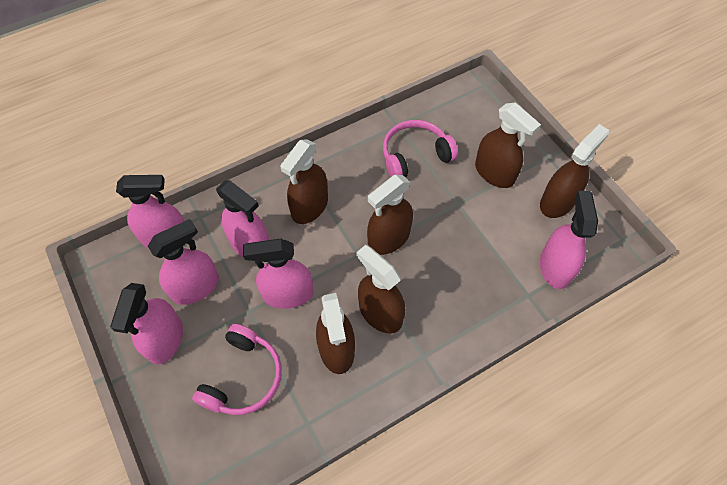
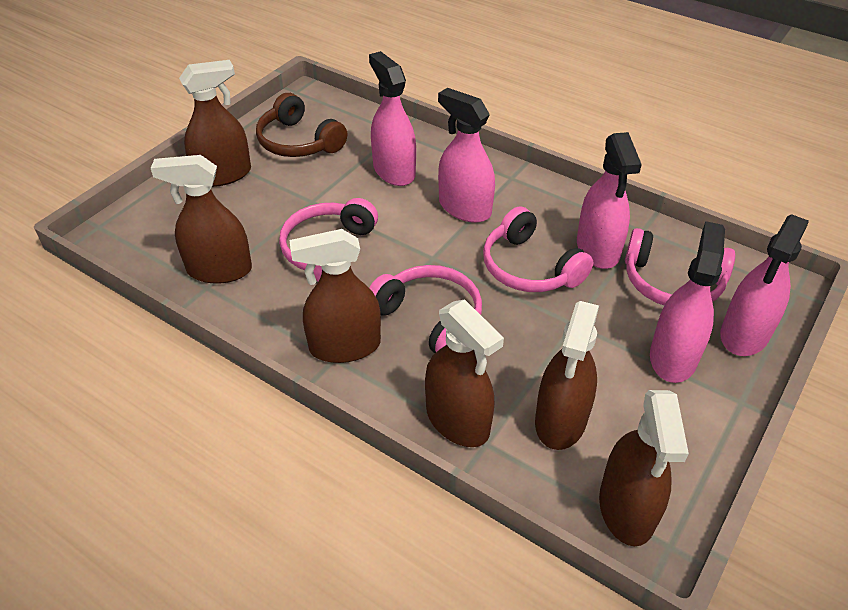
brown headphones: none = 0 -> [256,93,347,157] = 1
pink headphones: [192,324,282,415] [383,120,458,178] = 2 -> [279,198,378,281] [369,265,482,353] [483,206,594,292] [625,228,735,305] = 4
pink spray bottle: [110,283,183,364] [116,175,184,248] [148,219,219,305] [216,180,269,257] [243,238,313,309] [540,191,598,289] = 6 -> [369,51,416,186] [438,88,495,223] [577,132,642,269] [650,221,725,383] [720,214,809,356] = 5

